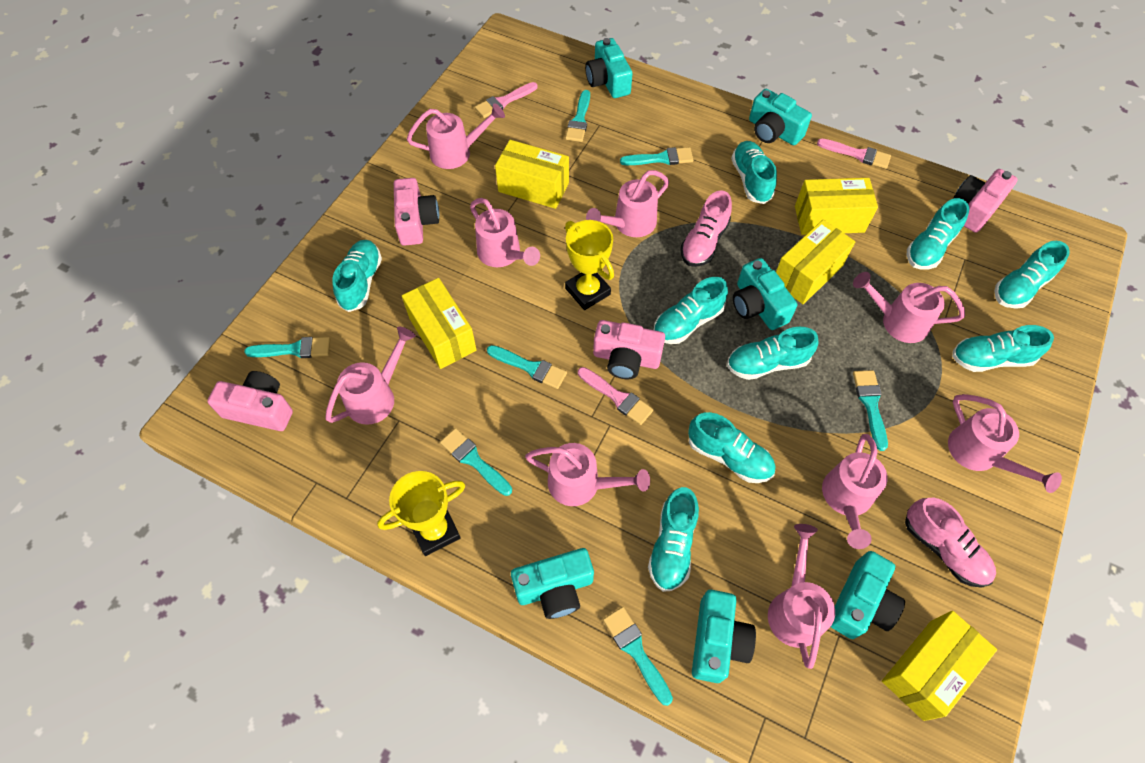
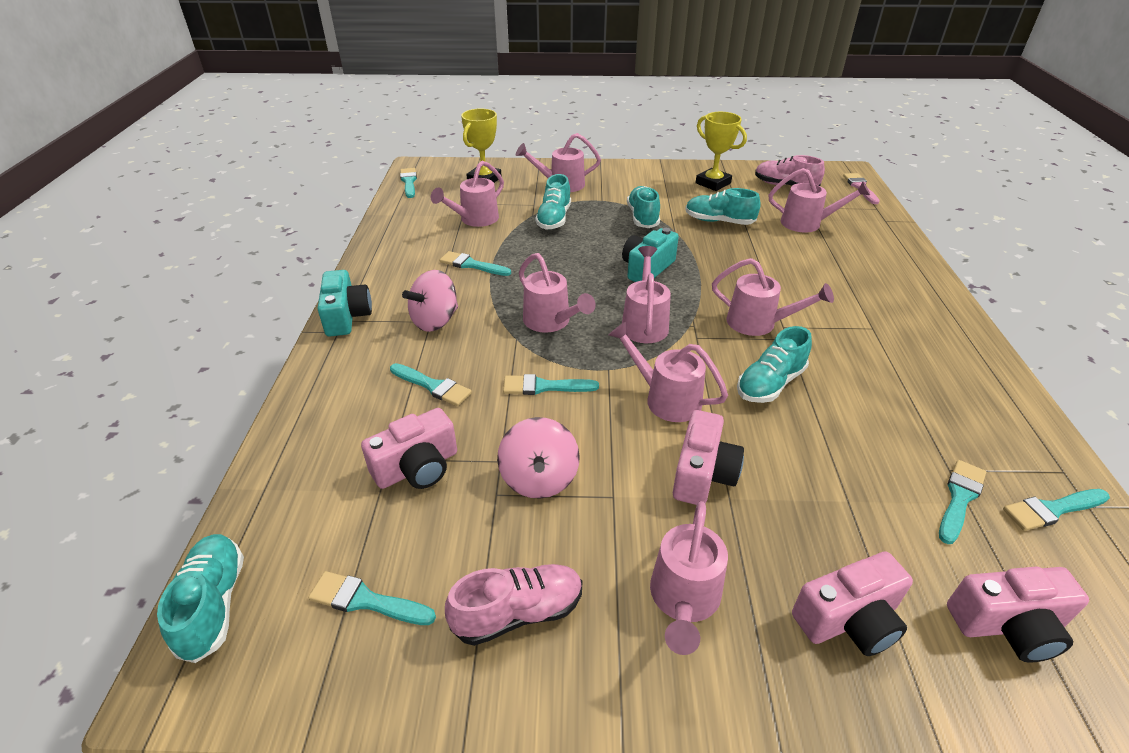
pink brush: [475,82,538,118] [578,367,653,425] [817,139,891,169] = 3 -> [843,173,880,204] = 1
pink spinning top: none = 0 -> [402,270,458,332] [497,417,580,499] = 2
pink watering can: [325,326,416,425] [407,103,505,169] [470,198,540,267] [525,443,650,506] [586,170,669,237] [768,524,835,669] [822,434,888,549] [853,272,965,343] [948,394,1062,493] = 9 -> [431,161,504,227] [516,133,601,192] [519,253,596,333] [608,322,728,422] [622,246,671,343] [650,501,728,655] [712,258,834,336] [769,168,870,233] = 8
turquoise camera: [511,548,594,619] [585,38,633,98] [692,590,756,683] [733,258,797,330] [749,89,812,146] [831,551,905,639] = 6 -> [318,270,372,336] [622,228,679,282] = 2
turquoise shoe: [332,240,382,312] [648,487,699,592] [654,277,728,344] [688,412,776,483] [727,327,819,380] [731,141,777,204] [907,198,969,269] [952,325,1054,372] [994,241,1070,309] = 9 -> [157,534,244,663] [535,174,571,229] [627,186,660,228] [685,188,761,225] [737,326,812,403] = 5
yellow box: [402,278,477,369] [495,140,569,209] [776,219,855,304] [795,178,878,235] [882,611,997,721] = 5 -> none = 0

